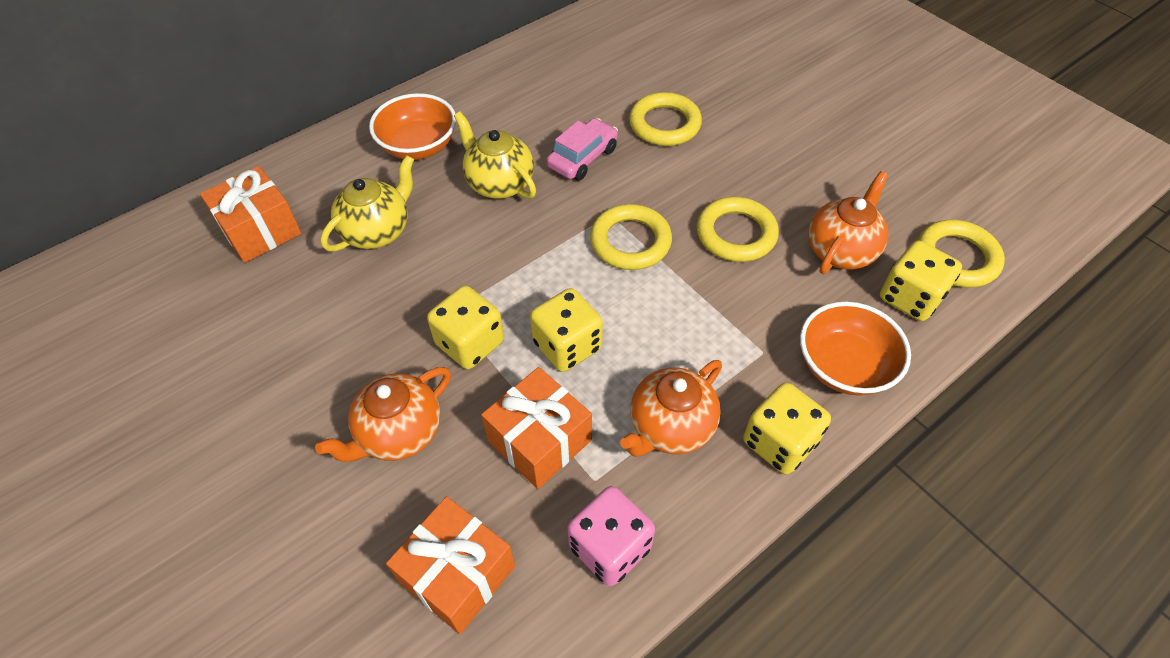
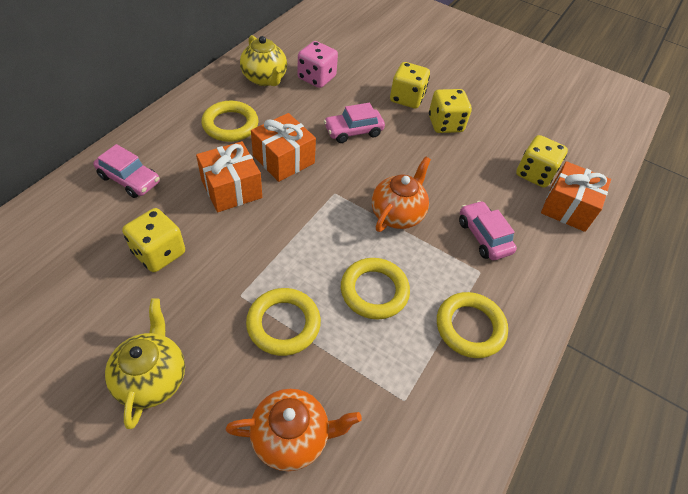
orange bowl: [369,93,456,160] [800,301,911,396] = 2 -> none = 0
orange teapot: [315,367,451,462] [620,360,722,457] [808,171,888,274] = 3 -> [226,389,362,471] [372,156,431,232] = 2
pink car: [546,118,618,180] = 1 -> [93,144,160,198] [324,103,385,143] [459,201,517,260] = 3

